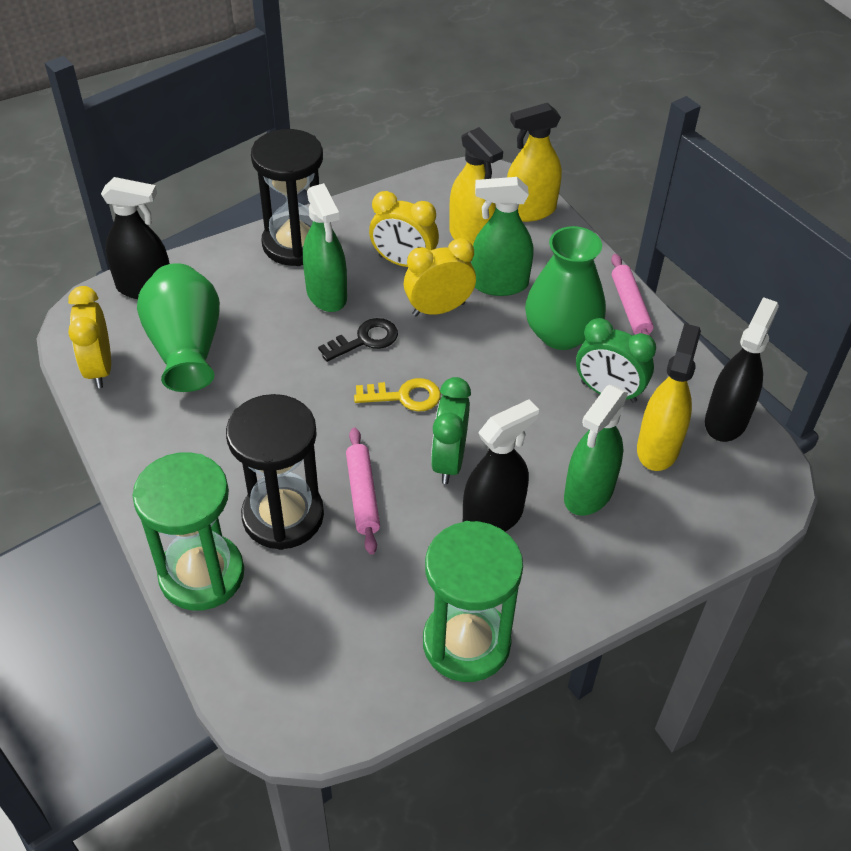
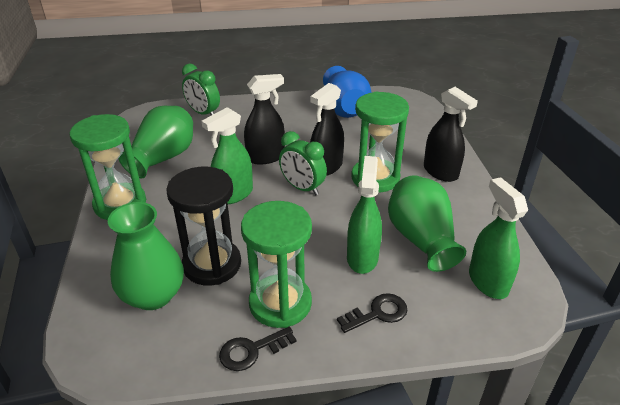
black hourglass: [226,394,324,550] [251,129,323,266] = 2 -> [166,167,241,285] = 1
black key: [318,318,398,362] = 1 -> [219,327,296,371] [337,293,407,333] = 2
blue vase: none = 0 -> [323,66,371,118] = 1
green hourglass: [132,452,244,611] [423,521,523,682] = 2 -> [69,114,146,220] [241,201,312,328] [351,92,409,192] = 3
green vase: [137,263,220,392] [525,226,606,350] = 2 -> [108,202,184,310] [118,106,193,178] [388,175,466,272] = 3
pink rolling pin: [346,428,380,555] [611,254,653,336] = 2 -> none = 0
yellow clock: [68,286,111,388] [369,191,439,267] [404,238,476,316] = 3 -> none = 0
yellow key: [354,378,441,411] = 1 -> none = 0
yellow spray bottle: [449,127,503,245] [507,103,562,222] [637,323,701,471] = 3 -> none = 0

